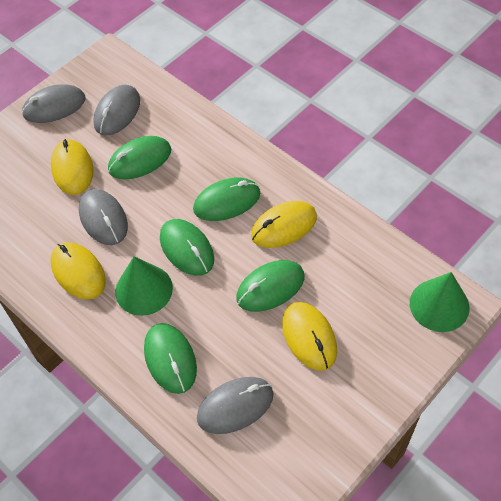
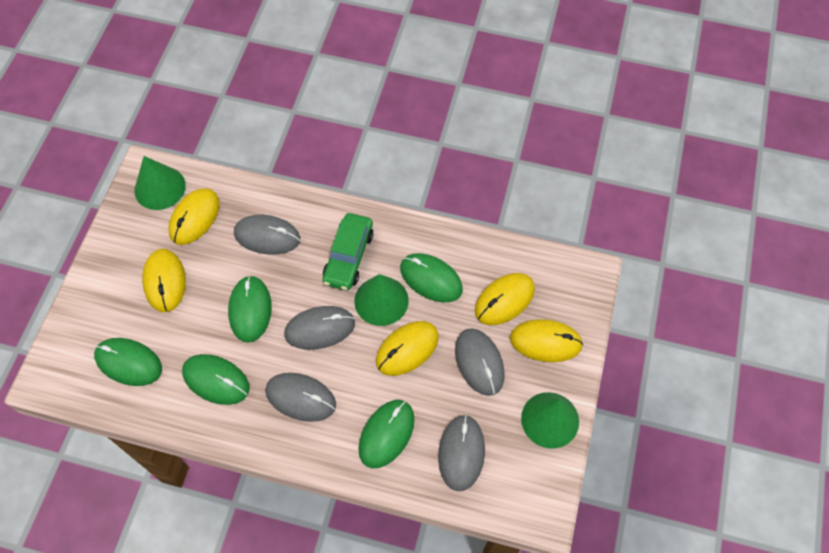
green car: none = 0 -> [322,213,374,291] = 1
green cone: [115,256,173,316] [410,272,469,332] = 2 -> [135,156,186,210] [354,274,409,326] [521,392,579,449] = 3
grey mouse: [22,84,86,123] [79,189,128,245] [93,85,140,135] [197,377,273,434] = 4 -> [234,215,300,255] [265,373,336,422] [284,306,355,350] [438,414,485,491] [455,328,505,396] = 5
yellow mouse: [50,242,106,299] [51,139,93,195] [251,201,317,248] [282,302,337,371] = 4 -> [142,249,186,312] [168,188,220,245] [376,321,439,376] [475,273,535,325] [510,319,583,362] = 5

